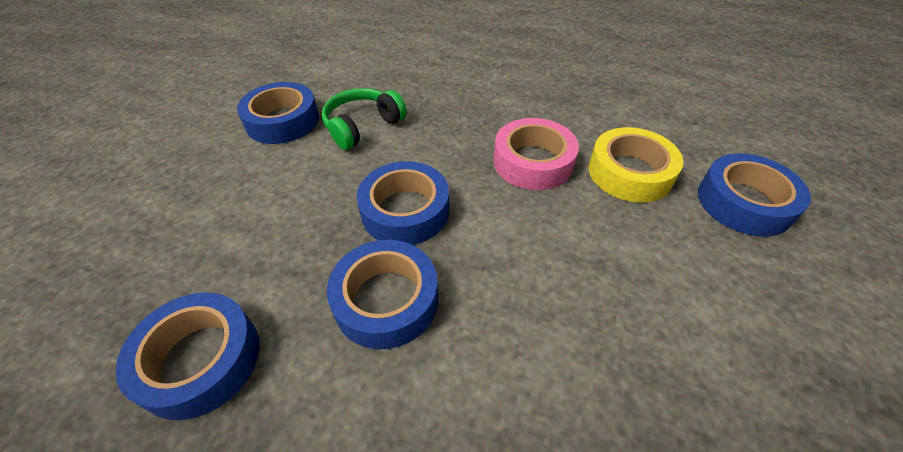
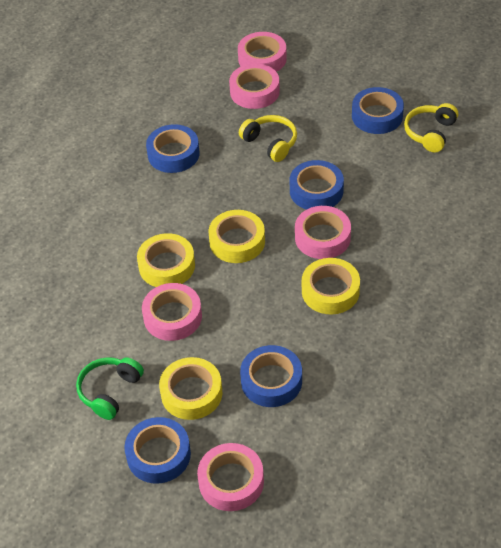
pink tape: [494,118,579,190] = 1 -> [142,283,202,341] [197,443,264,511] [229,64,280,109] [238,32,287,72] [295,206,351,259] = 5
yellow headphones: none = 0 -> [239,115,297,162] [404,103,458,152] = 2
yellow tape: [589,127,683,202] = 1 -> [137,233,195,287] [159,357,222,420] [208,210,265,263] [302,258,360,314] = 4

